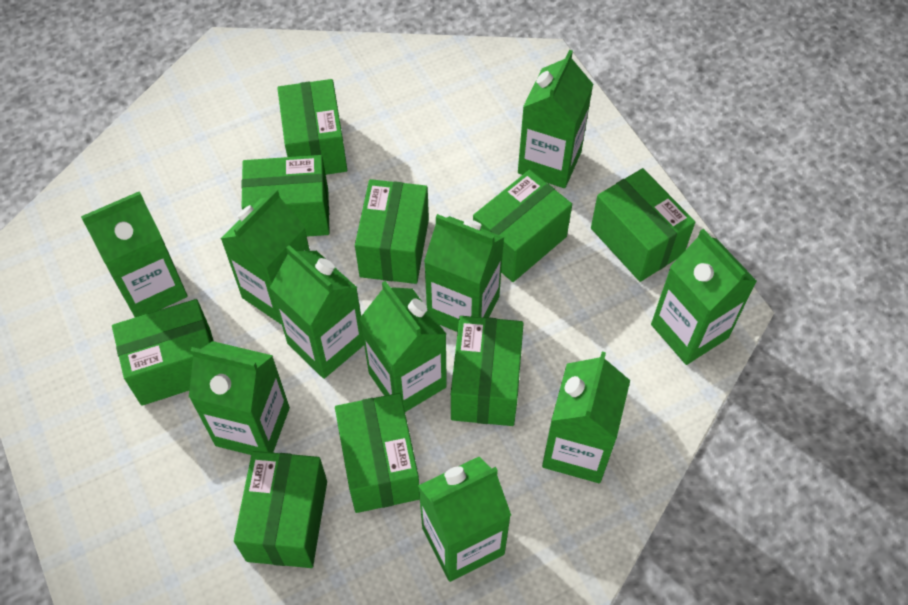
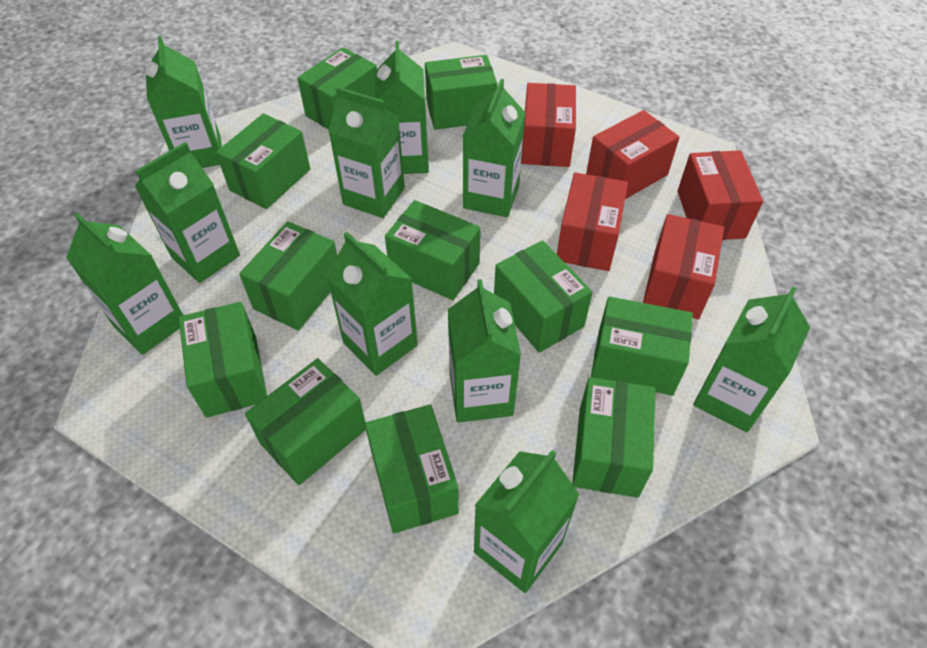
green box: [112,299,213,406] [234,451,327,568] [241,155,330,237] [277,79,347,175] [335,393,420,513] [355,179,429,284] [451,316,524,426] [473,170,572,282] [591,168,695,282] = 9 -> [179,302,267,418] [216,113,310,209] [239,221,337,331] [245,358,366,485] [297,47,377,130] [365,405,459,533] [385,200,481,300] [425,55,497,130] [494,240,593,353] [572,377,656,498] [591,296,693,396] = 11
red box: none = 0 -> [521,83,576,167] [557,172,628,271] [586,110,680,199] [643,214,724,319] [678,150,763,240] = 5

